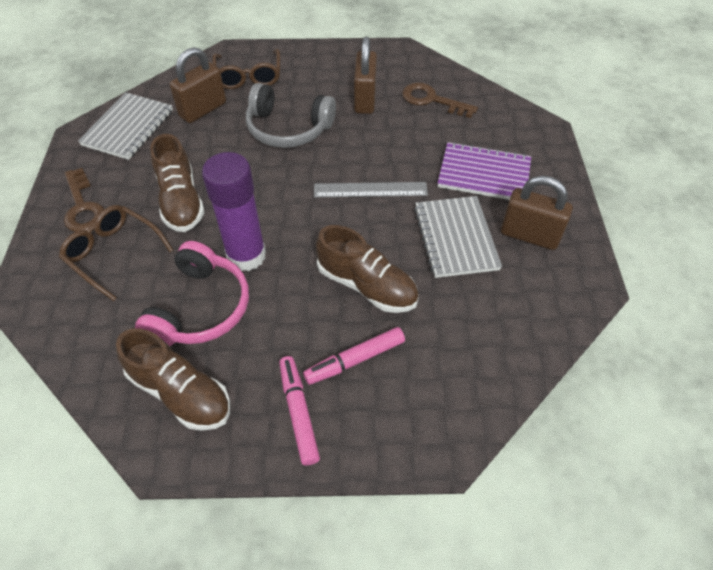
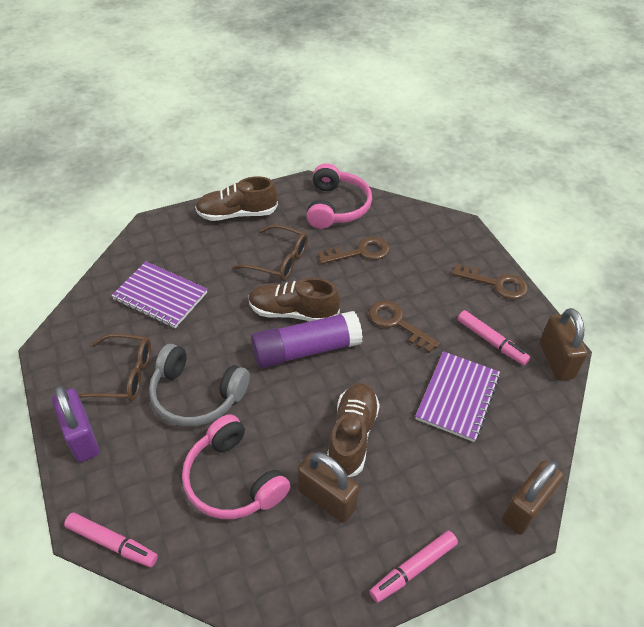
brown key: [64,168,104,232] [402,83,478,118] = 2 -> [318,237,390,264] [369,300,440,353] [452,263,528,299] = 3
grey notebook: [78,92,173,160] [414,196,502,278] = 2 -> none = 0
grey ruler: [314,182,428,198] = 1 -> none = 0
pink headphones: [135,241,249,346] = 1 -> [182,414,291,519] [306,163,372,229] = 2
pink marker: [279,356,320,465] [303,327,405,385] = 2 -> [64,513,158,567] [370,531,458,603] [458,310,530,365] = 3
purple notebook: [438,142,531,200] = 1 -> [111,261,207,328] [415,351,500,442] = 2
purple padlock: none = 0 -> [52,386,99,462] = 1

